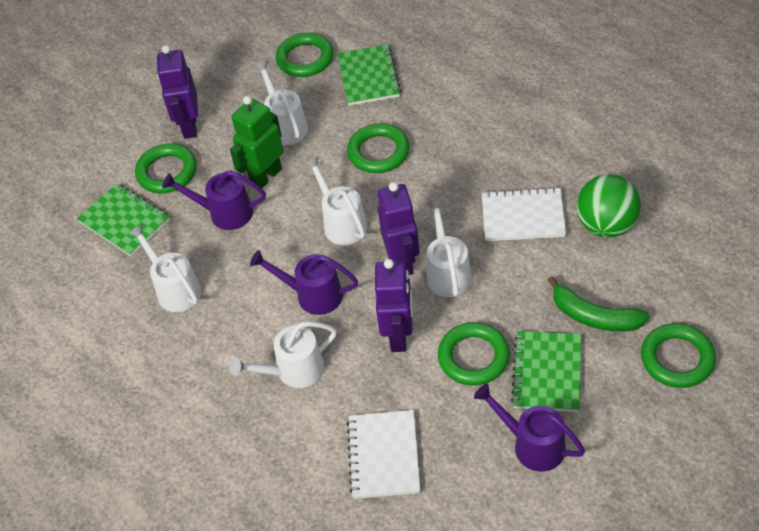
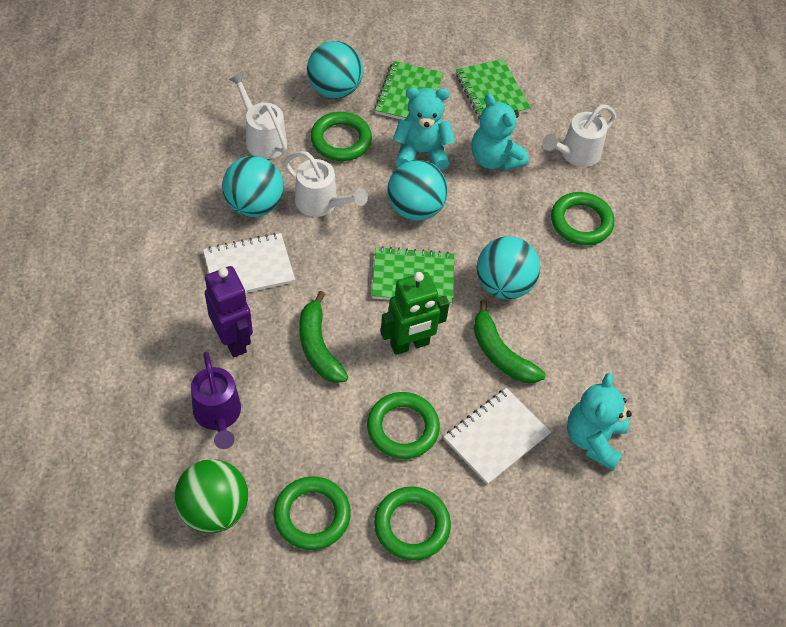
green banana: [548,276,650,332] = 1 -> [299,291,348,383] [474,300,546,383] = 2
purple robot: [157,45,198,139] [375,259,413,352] [378,182,419,275] = 3 -> [205,266,253,357] = 1
purple watering can: [162,170,266,230] [250,250,358,315] [474,384,585,472] = 3 -> [191,352,241,449] = 1
turquoise ball: none = 0 -> [222,156,284,217] [307,41,363,99] [387,160,448,221] [477,236,540,299] = 4
turquoise teddy bear: none = 0 -> [393,87,455,170] [471,94,529,171] [567,373,632,471] = 3
white watering can: [128,224,202,312] [229,321,337,388] [254,60,308,145] [304,156,367,245] [426,199,472,297] = 5 -> [229,73,287,159] [284,151,368,217] [543,104,616,167] = 3

